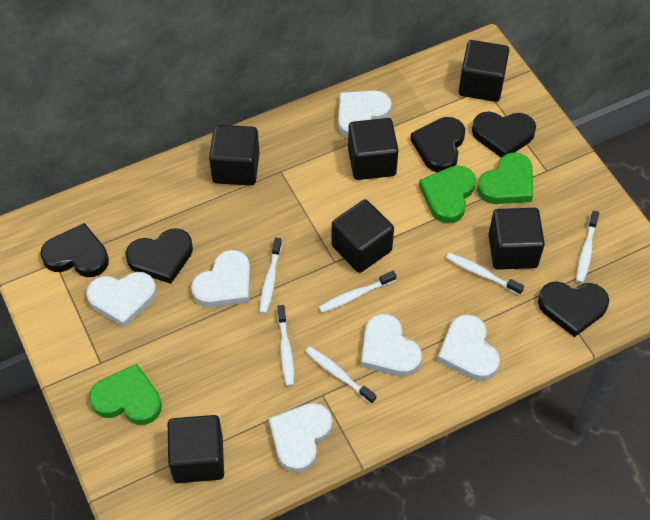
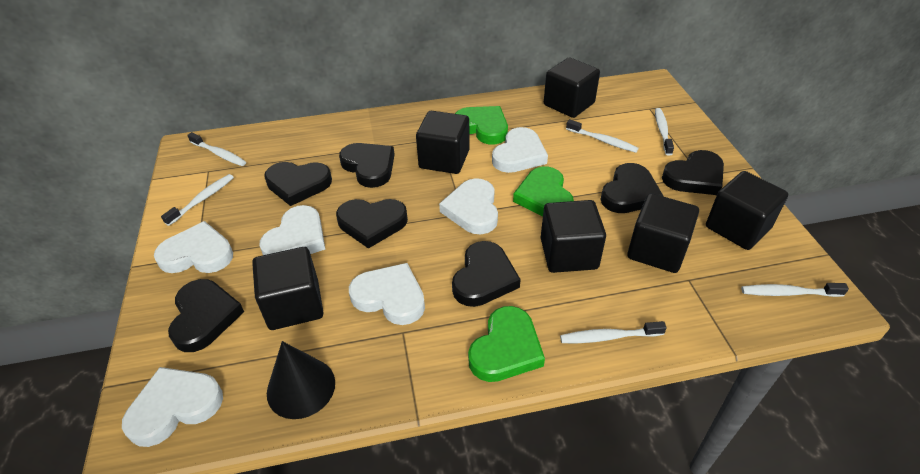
black cone: none = 0 -> [267,341,335,419] = 1
black heart: [40,223,109,277] [126,228,193,284] [410,117,465,172] [472,112,536,158] [538,281,609,337] = 5 -> [168,279,244,352] [264,162,332,206] [336,199,408,249] [339,143,395,188] [452,241,521,307] [600,163,664,213] [662,150,724,195] = 7

